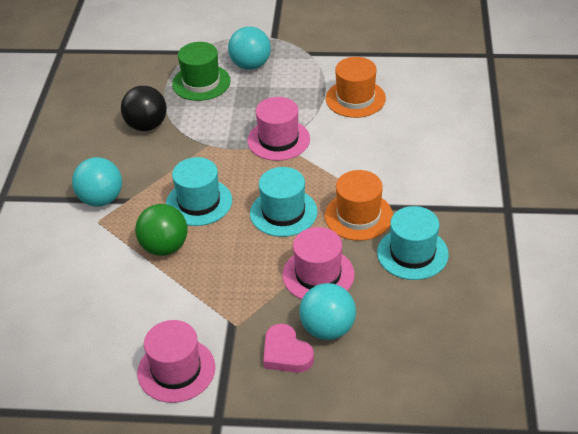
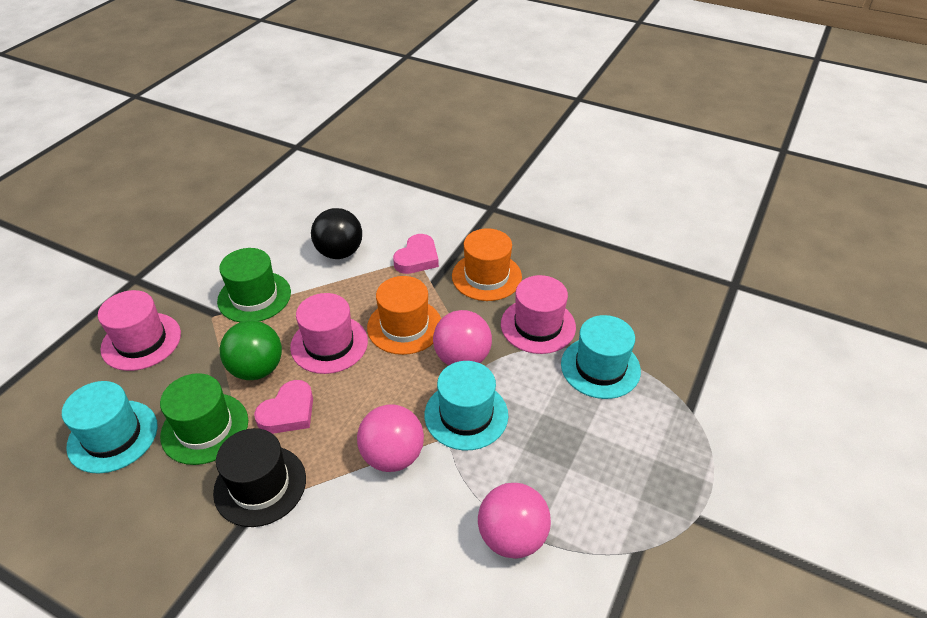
black hat: none = 0 -> [213,428,306,527] = 1
green hat: [172,42,231,101] = 1 -> [160,373,248,465] [217,248,291,322] = 2
pink ball: none = 0 -> [357,404,424,472] [433,310,492,365] [478,483,551,559] = 3
pink heart: [263,324,314,373] = 1 -> [254,380,313,434] [393,234,439,274] = 2
turquoise ball: [72,157,122,207] [228,26,271,70] [299,283,356,340] = 3 -> none = 0

